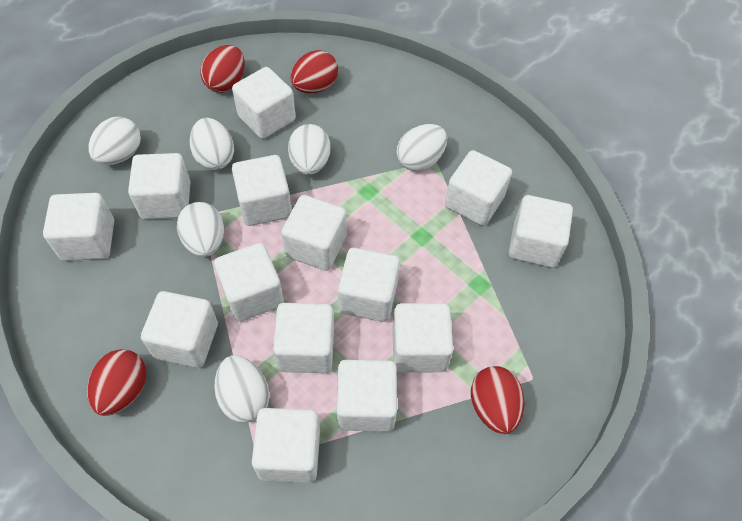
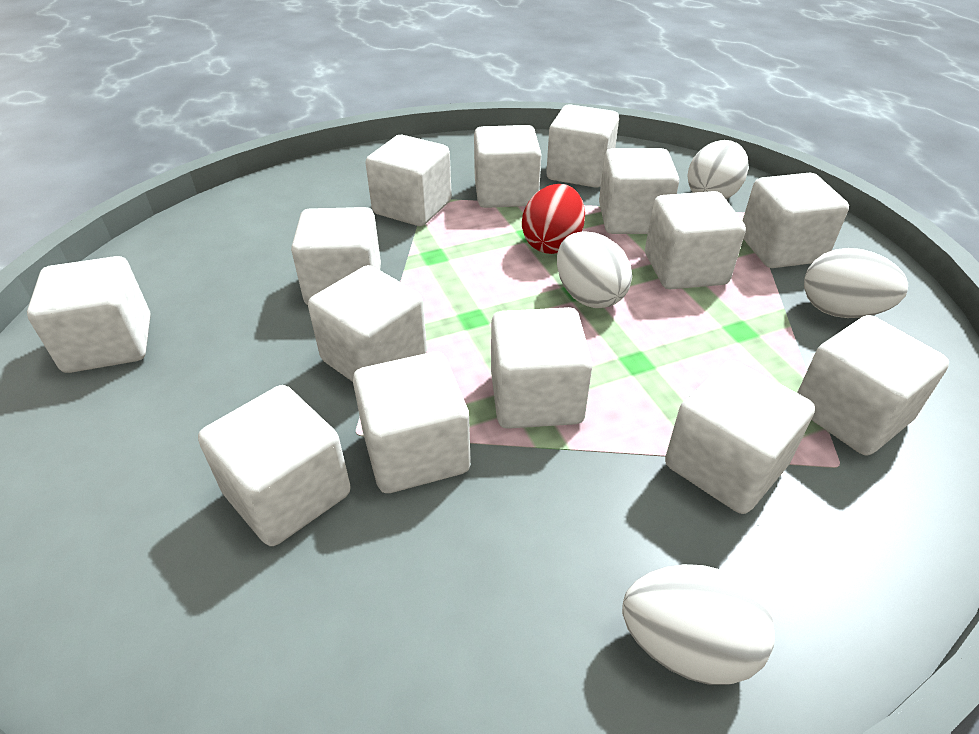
red egg: [87,349,146,416] [200,45,244,92] [290,50,338,93] [471,366,525,434] = 4 -> [522,184,585,254] = 1
white egg: [89,117,141,165] [177,202,224,257] [190,118,234,170] [214,355,270,423] [288,124,330,175] [397,124,447,171] = 6 -> [557,231,632,308] [622,564,775,685] [687,140,749,199] [804,248,908,318] = 4

